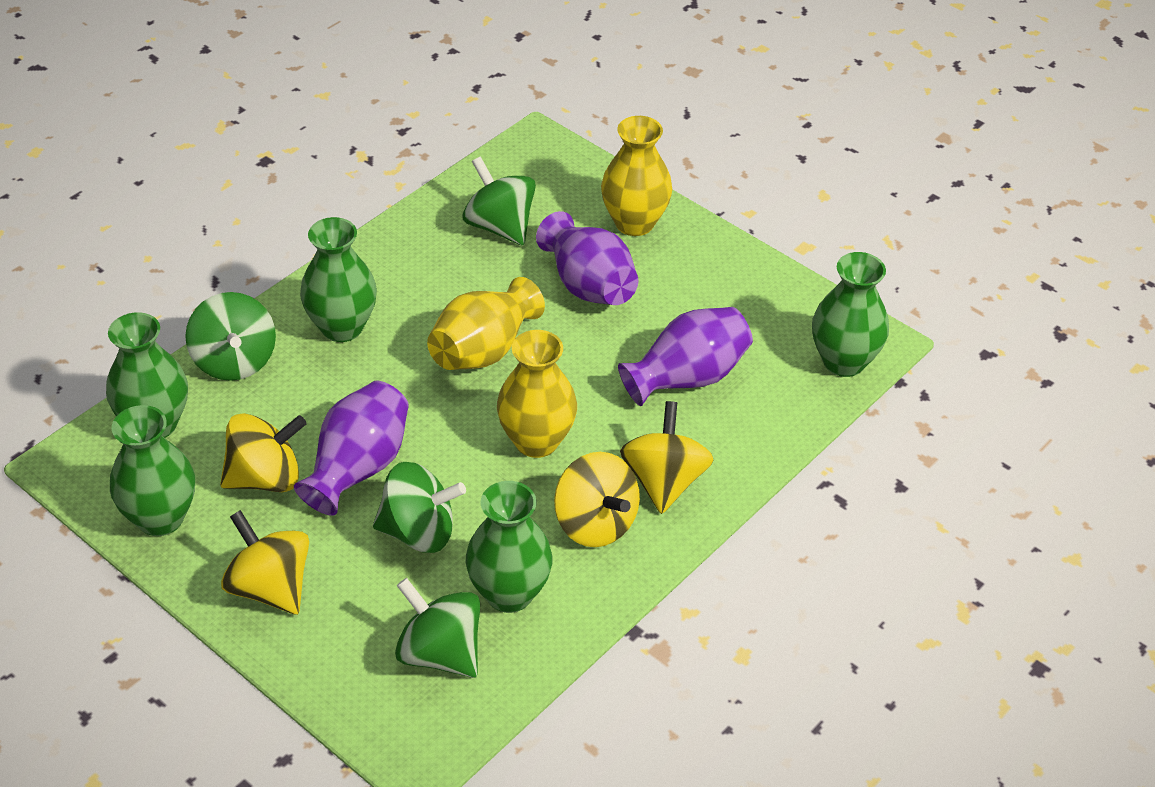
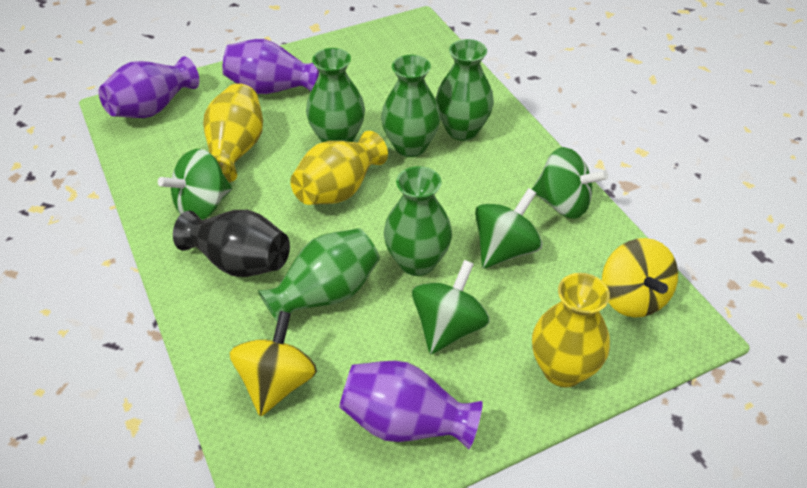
black vase: none = 0 -> [173,210,290,277] = 1
yellow spinning top: [220,413,307,492] [221,510,309,615] [554,452,640,547] [620,401,714,514] = 4 -> [230,311,317,416] [602,238,678,318] = 2

